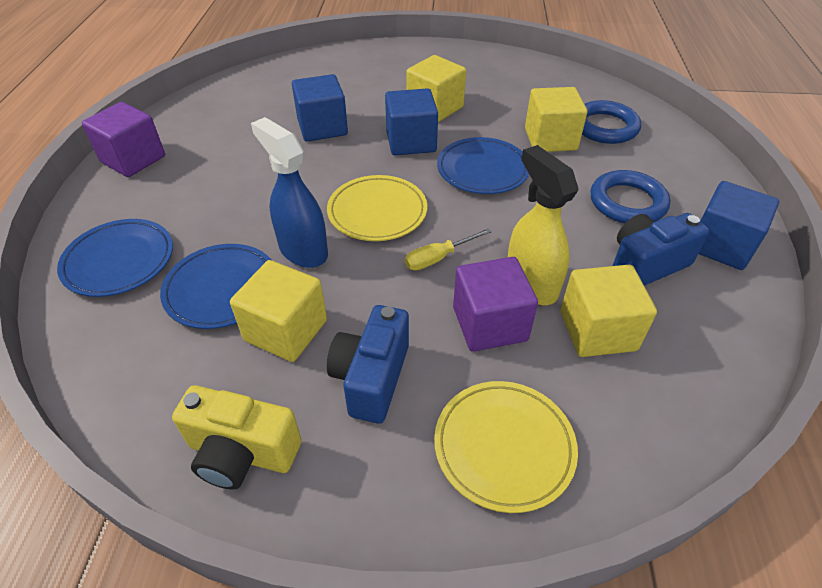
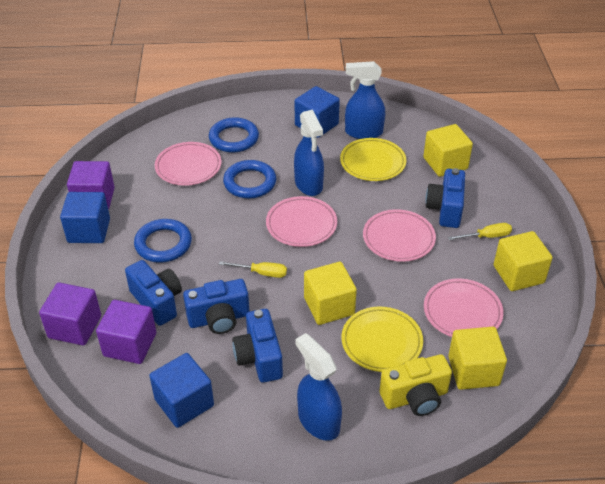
blue camera: [327,305,409,424] [612,213,709,286] = 2 -> [125,260,182,326] [183,279,250,334] [232,309,283,383] [425,168,465,228] = 4
blue plate: [57,219,173,297] [160,244,271,329] [437,137,529,194] = 3 -> none = 0
blue ring: [582,100,641,144] [590,170,670,224] = 2 -> [134,219,192,263] [209,117,259,153] [223,160,277,199] = 3
blue spray bottle: [251,117,328,268] = 1 -> [294,110,324,196] [296,333,342,441] [345,61,385,139] = 3
pink plate: none = 0 -> [155,142,222,186] [266,196,337,247] [363,209,436,262] [424,279,504,337] = 4
purple cube: [82,102,165,177] [453,257,538,352] = 2 -> [39,283,101,346] [67,161,115,210] [96,300,156,364] = 3
yellow screwdriver: [405,228,492,271] = 1 -> [219,261,287,278] [448,223,512,240] = 2
yellow spray bottle: [508,145,578,305] = 1 -> none = 0

